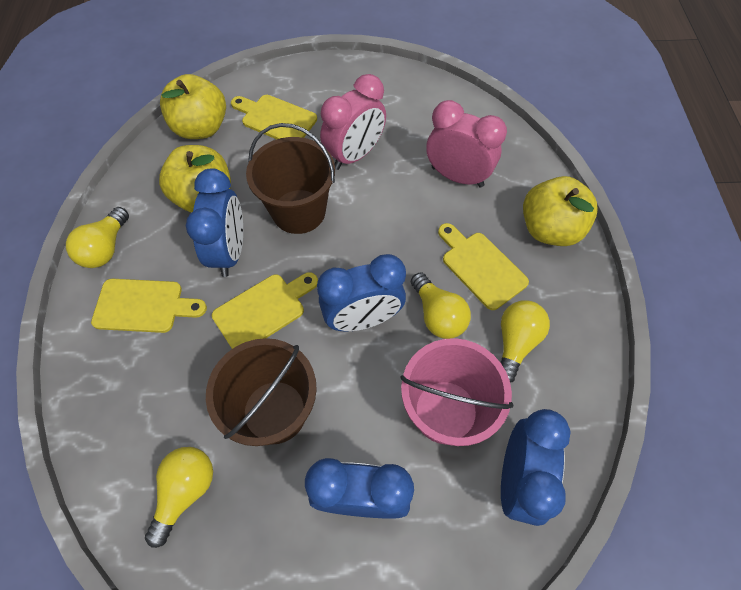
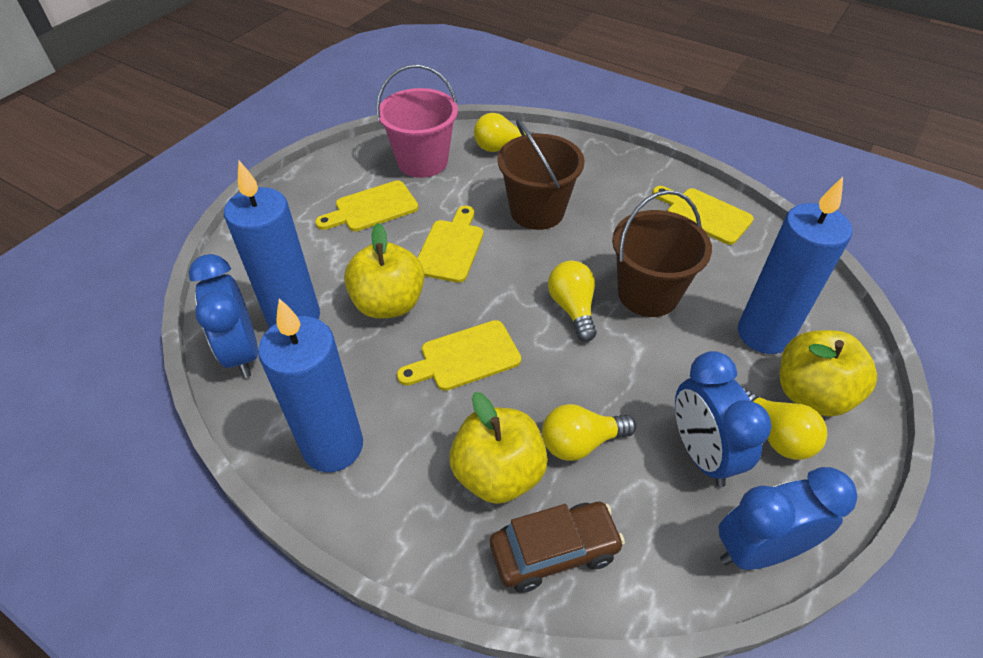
blue candle: none = 0 -> [224,161,320,328] [258,298,363,472] [738,177,852,354] = 3
blue clock: [186,168,243,277] [305,458,414,519] [317,254,406,331] [501,409,571,526] = 4 -> [189,254,258,378] [675,351,771,487] [719,467,858,570] = 3
brown car: none = 0 -> [490,502,625,592] = 1
pink clock: [320,74,386,170] [426,100,507,187] = 2 -> none = 0

